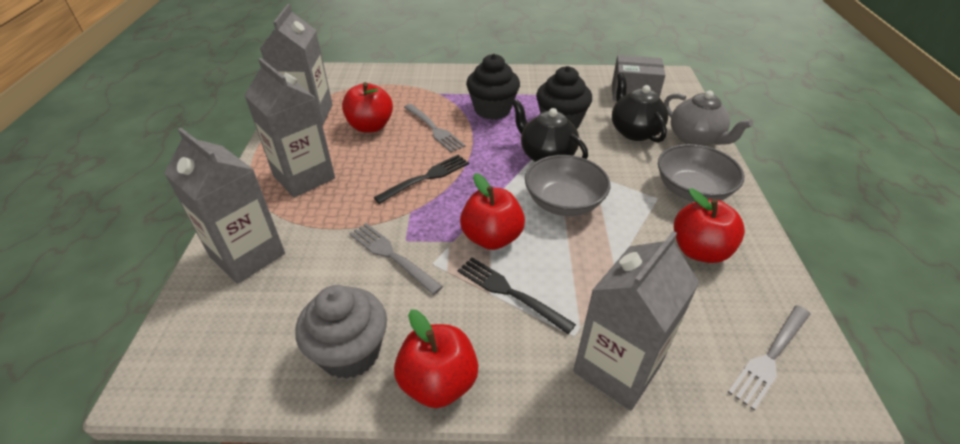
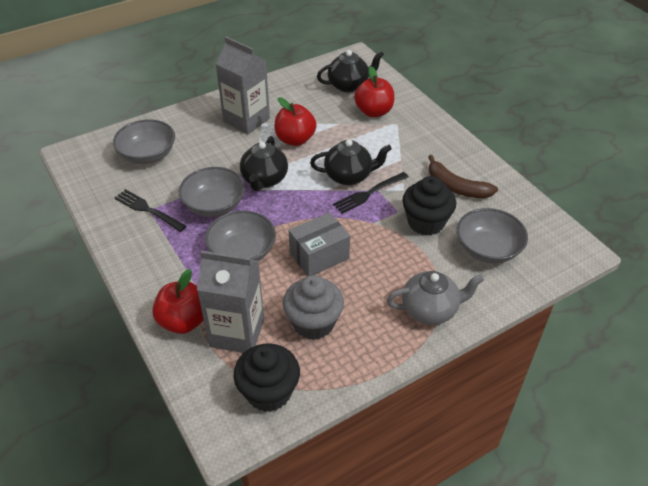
black teapot: [512,99,588,162] [612,73,668,143] = 2 -> [240,136,288,191] [310,139,392,185] [317,50,384,92] = 3
brown banana: none = 0 -> [428,155,498,198] = 1
grey bowl: [525,155,610,216] [658,144,744,202] = 2 -> [113,119,175,164] [178,167,245,217] [205,211,276,261] [457,208,528,263] = 4
grey carton: [164,128,285,284] [244,58,335,198] [260,4,333,126] [573,231,700,410] = 4 -> [197,250,264,353] [215,37,270,134] = 2
grey fork: [349,223,443,295] [404,104,465,152] [728,305,810,410] = 3 -> none = 0
red apple: [342,82,393,133] [394,309,479,408] [460,173,525,250] [674,189,745,263] = 4 -> [152,269,204,334] [274,97,317,146] [354,67,394,117] = 3

